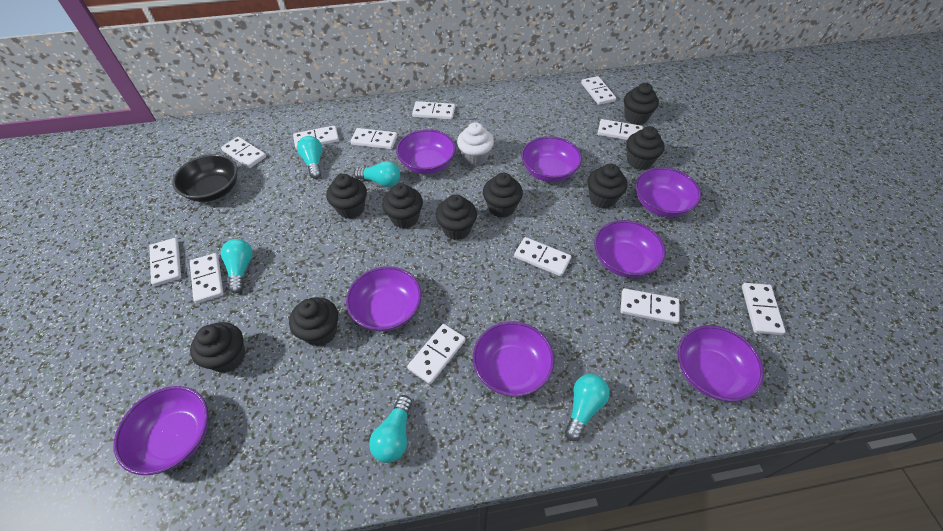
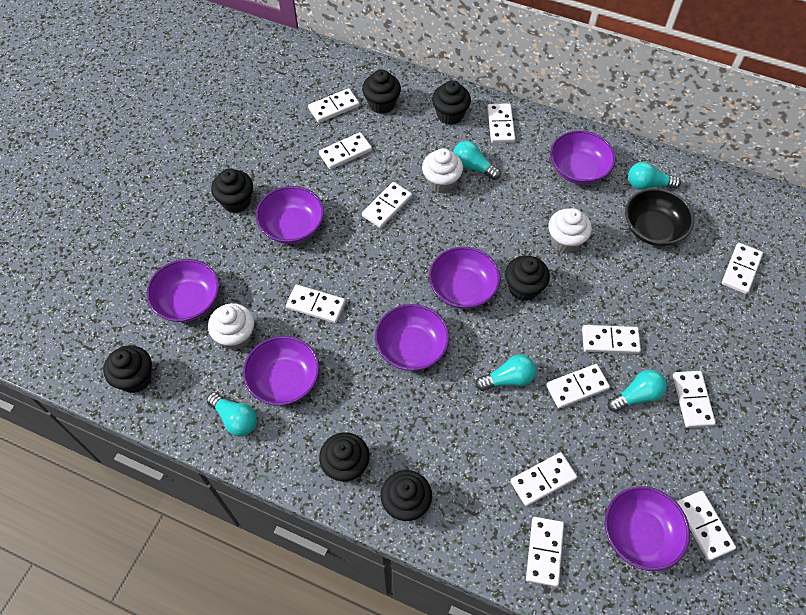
black cupcake: [190,322,245,373] [289,297,338,346] [326,174,367,219] [382,183,423,229] [436,194,477,240] [483,173,523,218] [587,164,628,208] [624,83,659,125] [626,126,665,170] = 9 -> [103,345,152,393] [211,168,253,213] [319,432,370,482] [362,69,401,114] [381,470,432,521] [432,80,471,125] [505,255,550,301] = 7
purple bowl: [114,386,209,475] [346,266,422,331] [396,129,456,174] [473,321,555,397] [521,136,582,182] [594,220,666,278] [635,167,701,217] [678,325,764,402] = 8 -> [146,259,219,322] [243,336,320,406] [256,186,324,244] [375,304,450,371] [429,247,501,309] [550,130,616,185] [605,486,690,571] = 7
white cupcake: [457,122,494,166] = 1 -> [208,303,254,350] [422,148,463,193] [548,208,592,253] = 3

